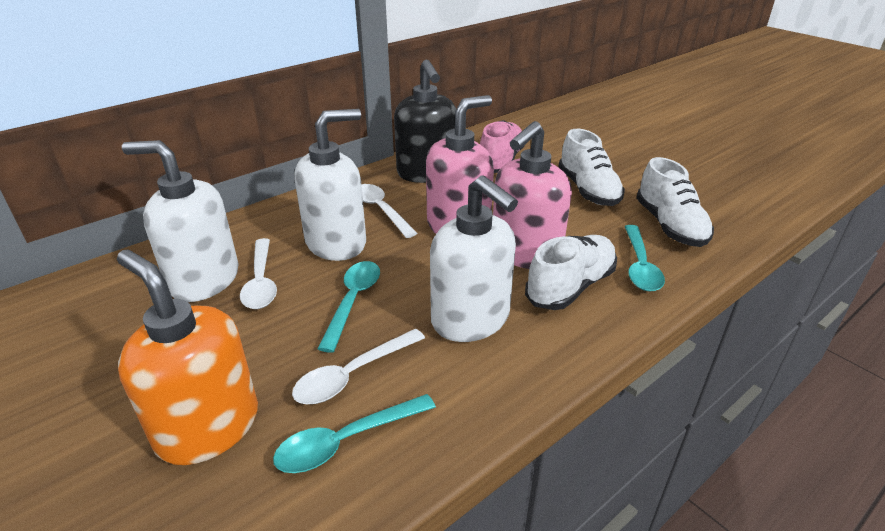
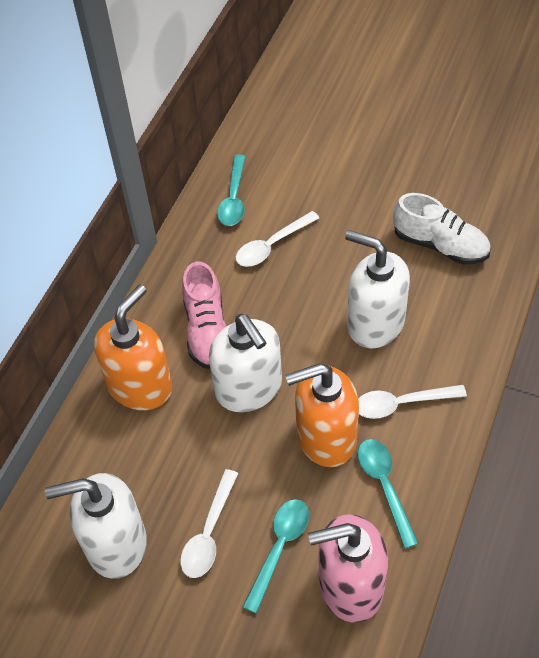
black soap dispenser: [394,59,456,183] = 1 -> none = 0
orange soap dispenser: [117,250,258,465] = 1 -> [94,284,172,410] [285,363,359,467] = 2
pink soap dispenser: [426,95,494,234] [493,121,572,269] = 2 -> [308,514,388,623] = 1
white shoe: [525,235,617,310] [558,129,625,206] [636,157,714,247] = 3 -> [393,193,491,264] = 1

